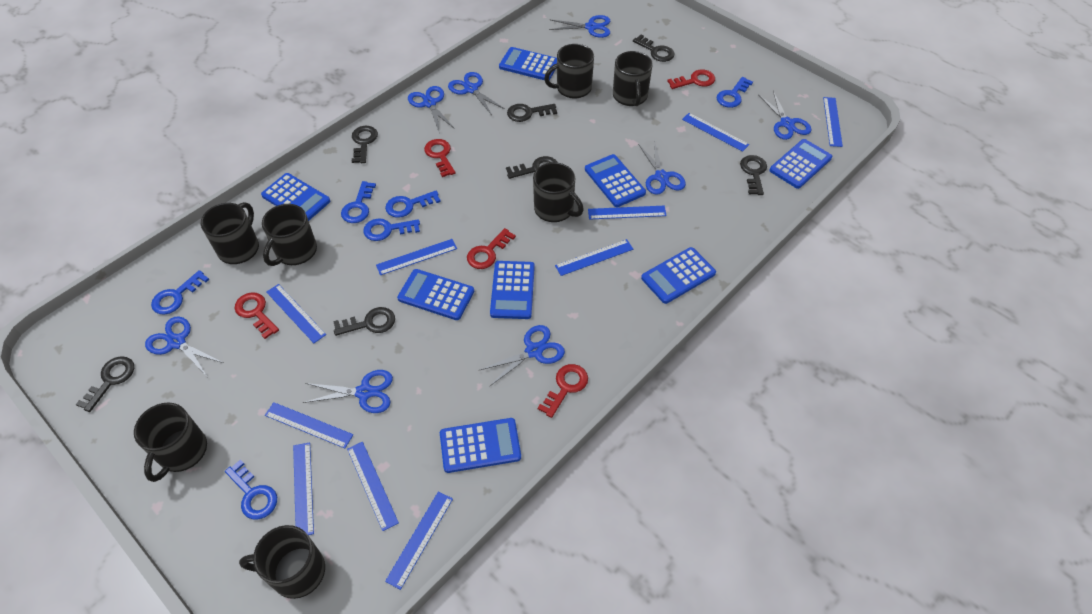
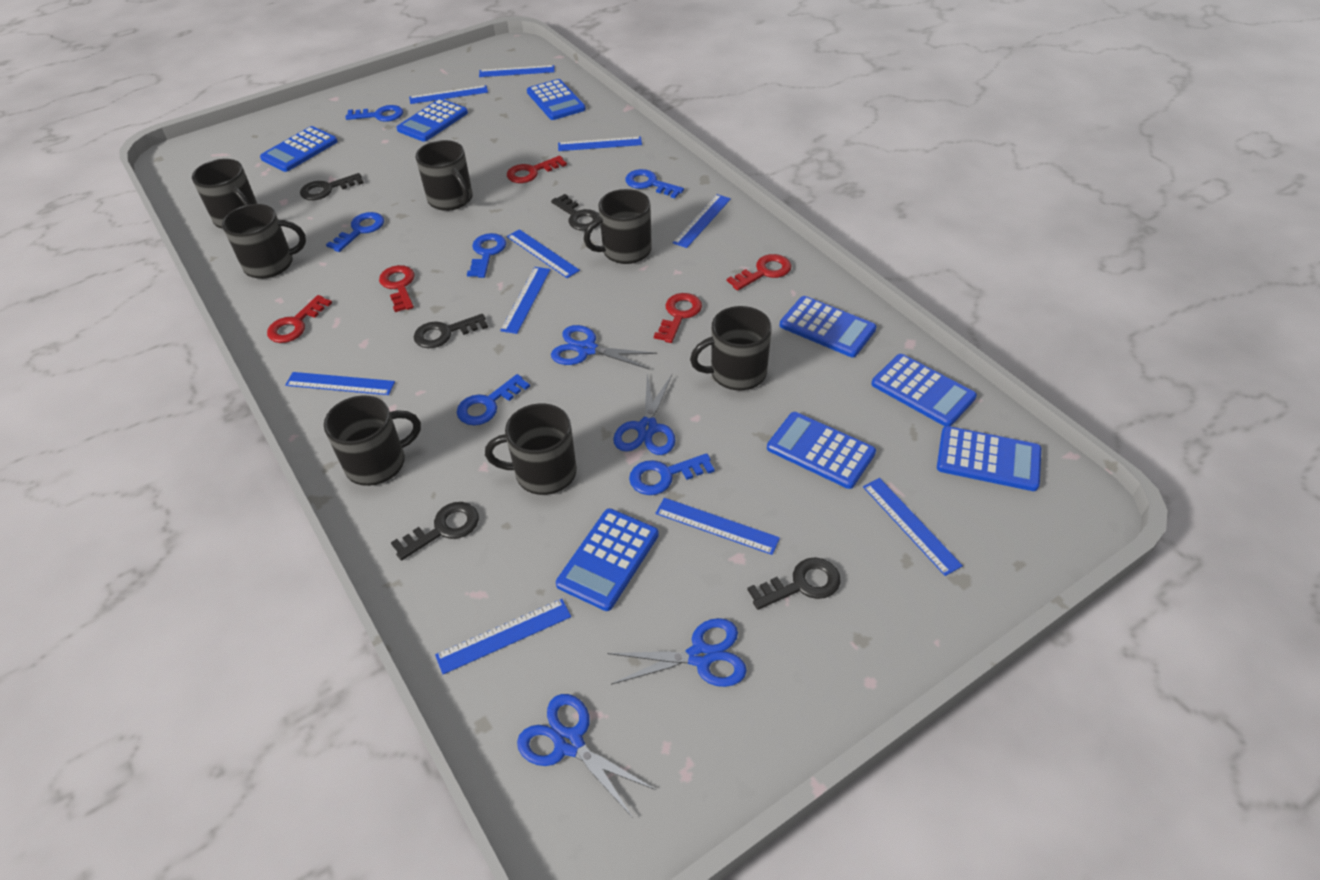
black key: [76,356,134,412] [333,307,395,336] [352,126,378,163] [506,156,558,179] [507,104,557,122] [633,35,675,62] [740,155,767,195] = 7 -> [300,173,364,200] [391,502,479,560] [414,314,488,348] [551,194,600,231] [747,557,841,610] = 5
blue scissors: [145,317,223,376] [302,370,393,413] [408,86,455,131] [448,72,505,115] [480,325,565,386] [549,15,610,38] [638,140,686,195] [759,91,811,140] = 8 -> [517,694,656,818] [551,325,657,370] [607,618,747,687] [613,374,675,455] = 4

